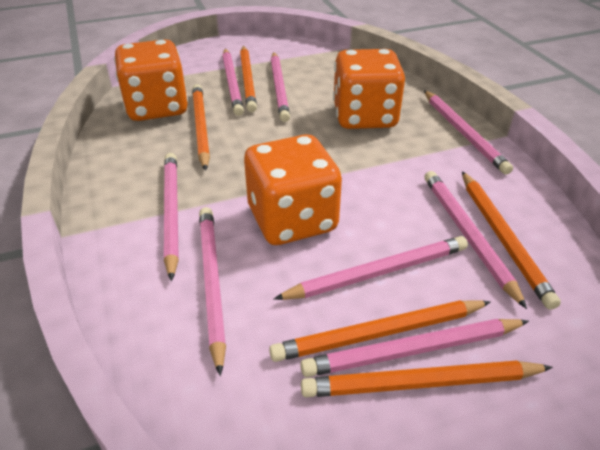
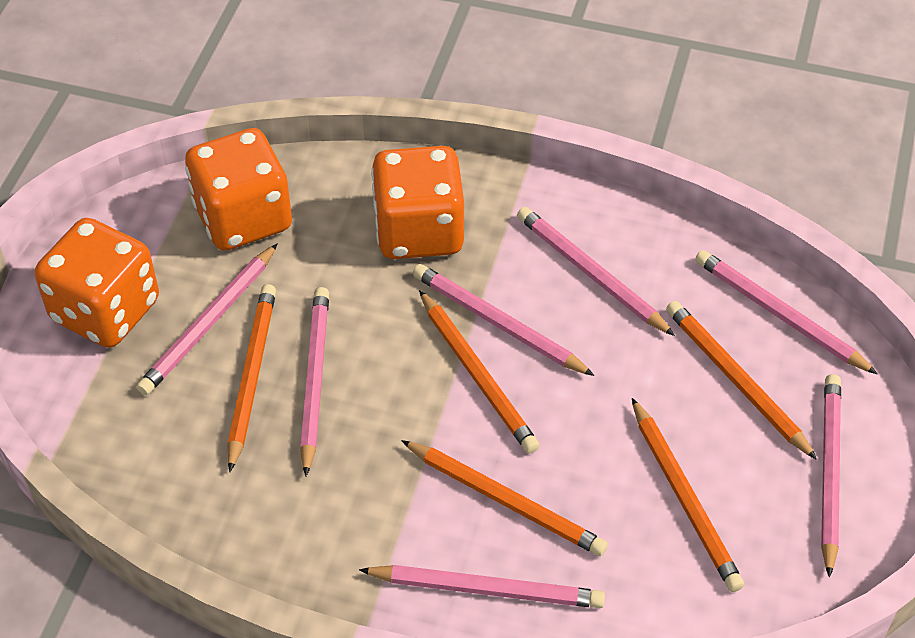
pink pencil: [164,153,179,281] [199,207,226,376] [222,49,244,116] [271,52,290,122] [273,236,468,300] [300,319,529,377] [424,90,513,175] [424,171,527,309] = 8 -> [137,243,278,395] [300,287,329,477] [359,565,605,608] [413,264,595,376] [517,207,675,336] [695,250,878,375] [821,374,841,578] = 7

